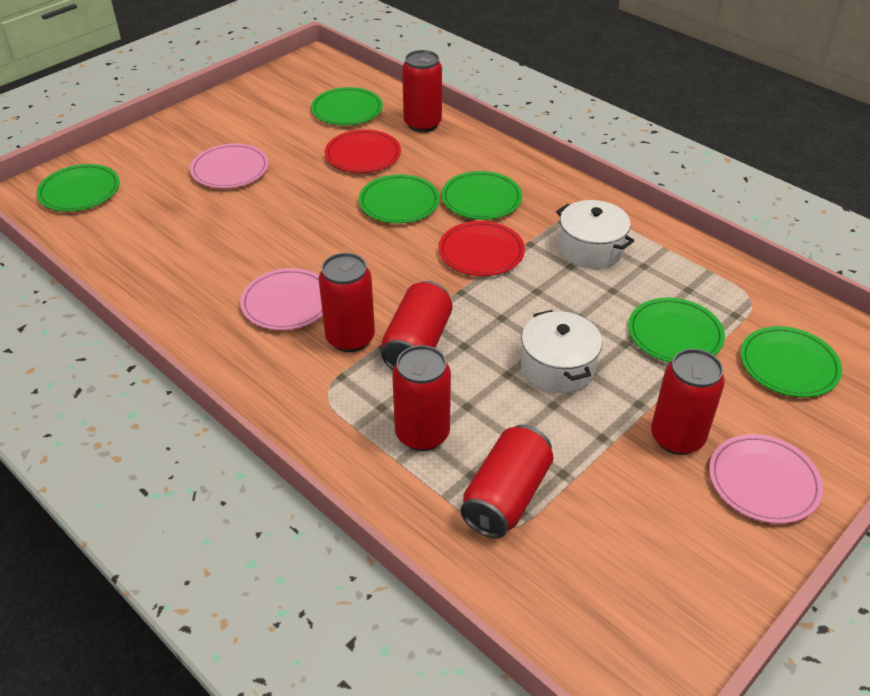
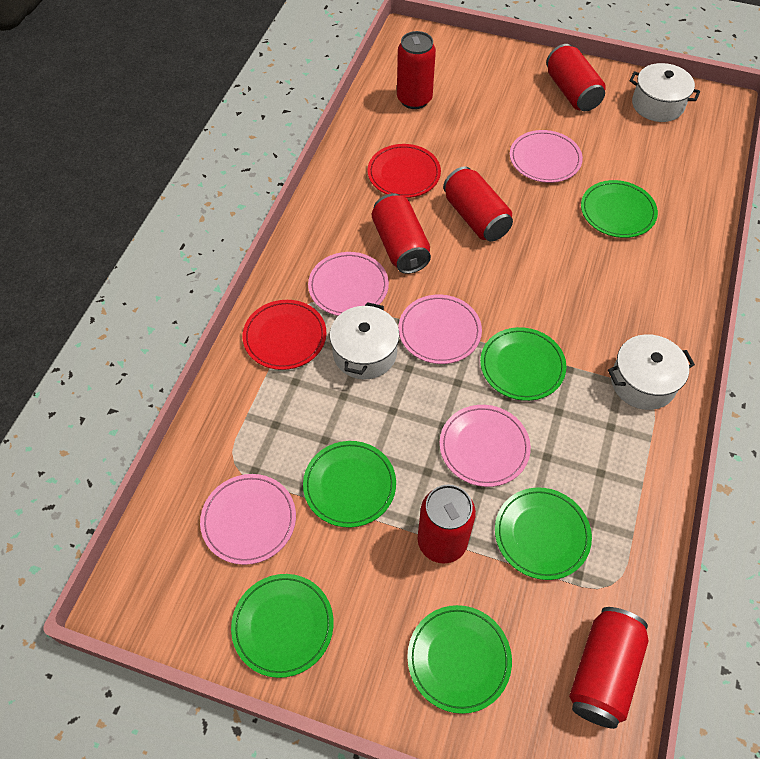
pink plate: [190,143,269,188] [240,268,323,330] [709,434,823,524] = 3 -> [200,474,296,565] [308,252,389,316] [398,295,482,364] [440,405,531,487] [510,130,583,183] = 5
white pot: [521,310,602,393] [556,200,634,269] = 2 -> [330,302,399,379] [608,334,695,410] [629,63,700,122] = 3

